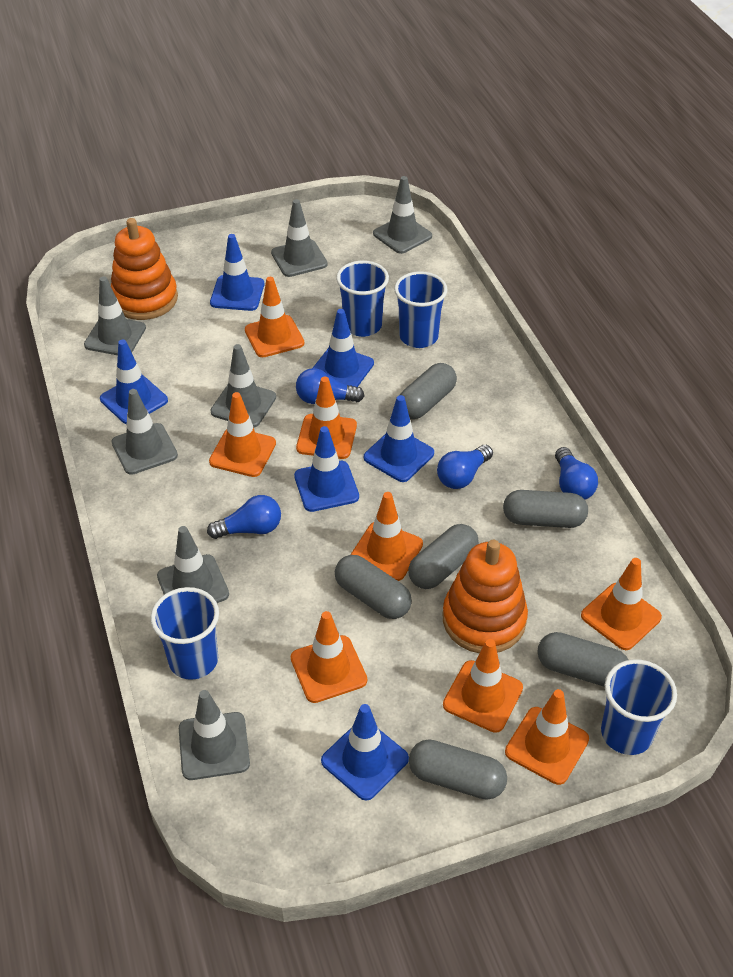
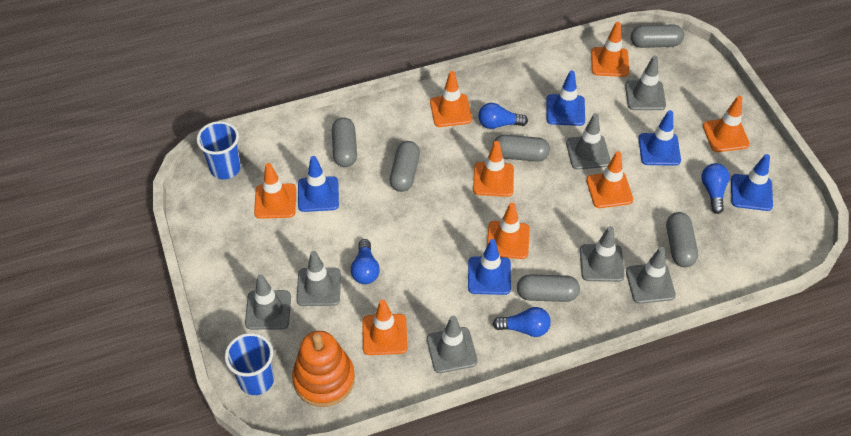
blue cup: [151,587,219,680] [336,261,389,337] [394,271,447,348] [601,659,677,755] = 4 -> [197,121,241,179] [225,333,274,395] = 2
blue traffic cone: [100,340,168,424] [210,234,264,311] [294,426,359,512] [313,309,374,387] [321,704,409,801] [364,395,434,482] = 6 -> [298,156,339,212] [468,239,511,295] [547,70,585,126] [638,110,681,166] [731,154,773,211] = 5
orange stacking toy: [111,218,178,320] [443,540,528,653] = 2 -> [292,331,355,407] = 1

